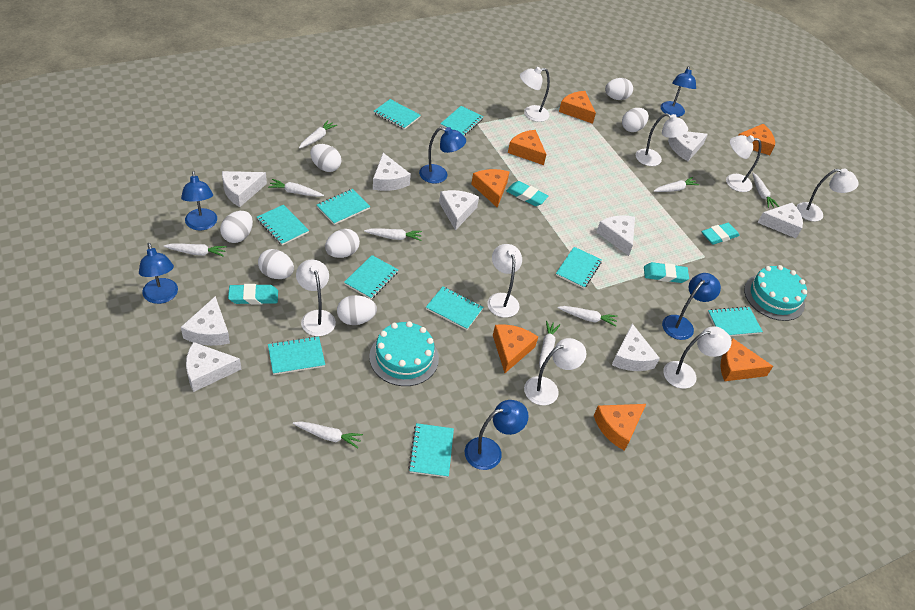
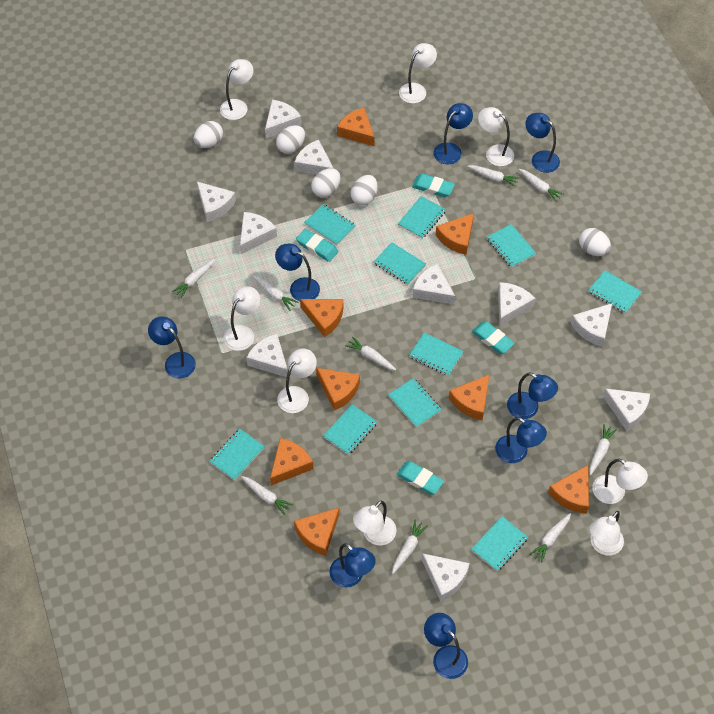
blue lamp: [139,243,178,304] [181,171,217,230] [419,127,466,183] [465,400,529,470] [661,66,696,117] [662,273,721,340] = 6 -> [148,316,196,379] [275,244,320,301] [329,543,376,588] [424,613,468,679] [434,103,473,164] [495,417,547,463] [507,373,558,419] [525,113,560,173] = 8
orange cheese: [471,169,510,207] [493,324,538,373] [508,130,547,165] [559,91,596,124] [594,404,646,451] [720,339,773,381] [738,124,775,155] = 7 -> [270,438,313,486] [294,508,339,556] [300,299,343,337] [316,368,360,411] [337,108,375,146] [436,213,474,255] [449,374,490,421] [548,465,589,514] = 8
turquoise cake: [369,321,439,386] [744,265,807,321] = 2 -> none = 0
white cheese: [181,296,230,346] [186,342,241,392] [222,171,267,207] [373,153,411,191] [439,190,479,230] [597,216,635,256] [612,324,660,371] [668,131,708,161] [757,203,803,238] = 9 -> [197,182,236,222] [240,212,277,254] [246,334,288,377] [265,100,302,139] [294,140,333,175] [412,264,455,305] [422,553,470,601] [498,282,535,327] [571,303,612,347] [603,388,650,431] = 10
white egg: [220,211,253,243] [258,249,294,279] [310,144,341,172] [325,229,360,258] [337,295,377,325] [605,78,633,100] [622,108,649,132] = 7 -> [194,121,223,148] [276,125,305,154] [311,168,340,198] [351,175,378,206] [579,228,611,256] = 5

